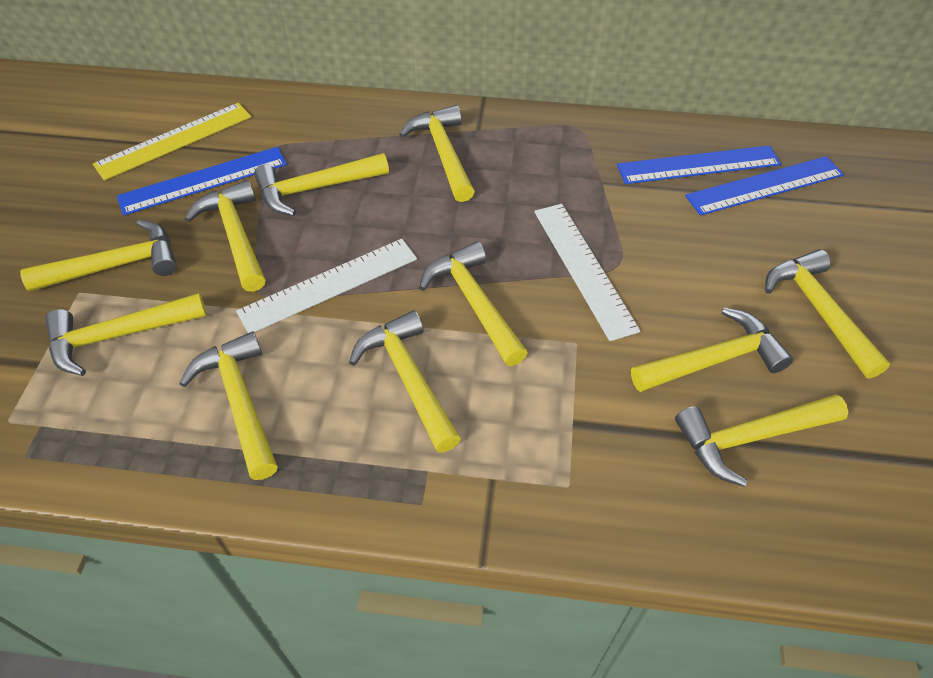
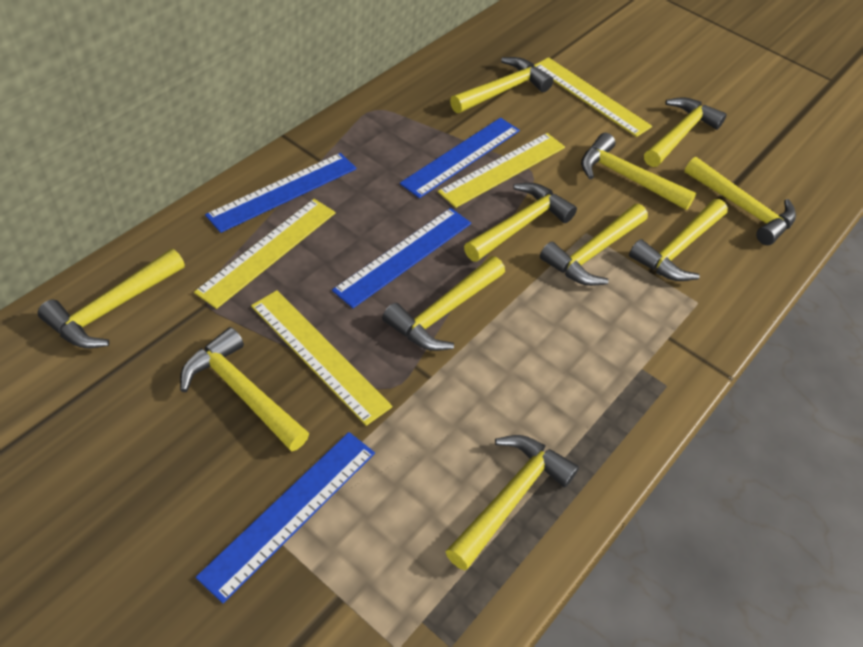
blue ruler: [117,147,287,216] [617,145,781,184] [685,156,844,216] = 3 -> [196,432,375,603] [205,153,357,233] [332,208,471,308] [400,118,520,198] = 4
white ruler: [236,239,417,333] [534,204,640,341] = 2 -> none = 0
yellow ruler: [93,103,251,181] = 1 -> [194,199,336,309] [251,290,392,426] [438,133,565,208] [534,57,652,137] = 4

